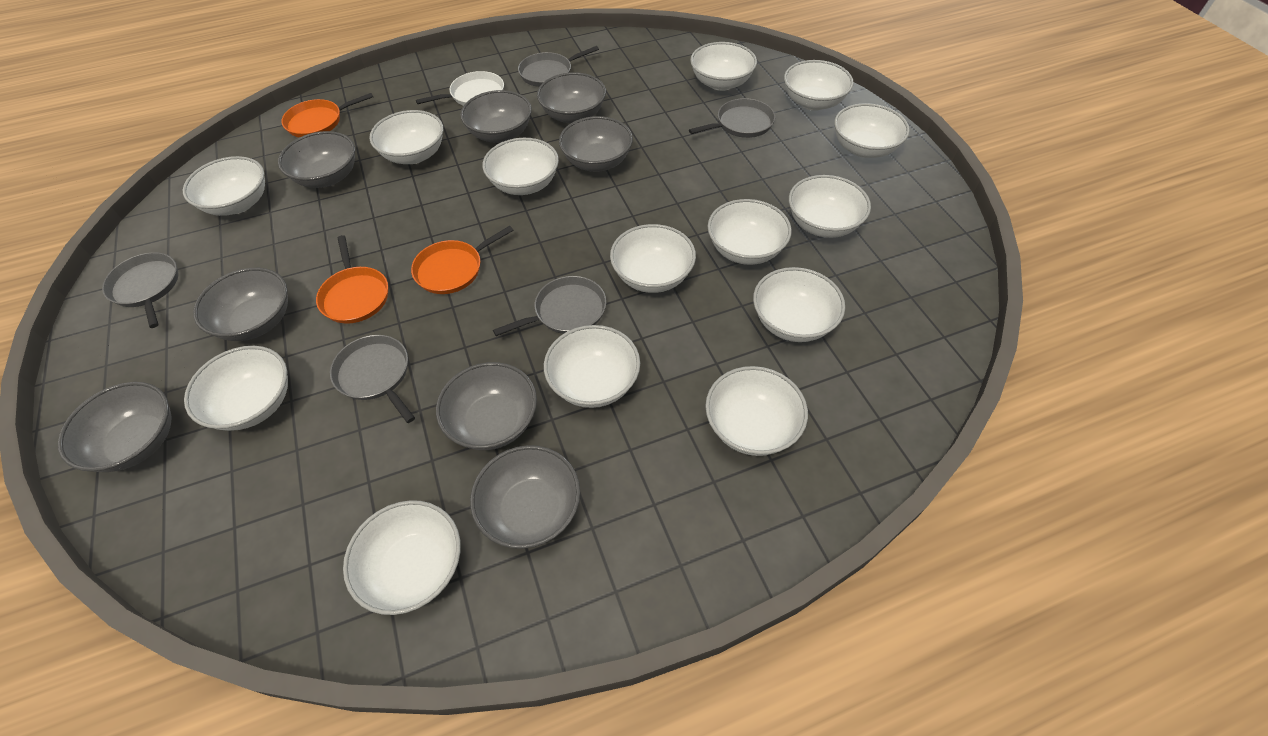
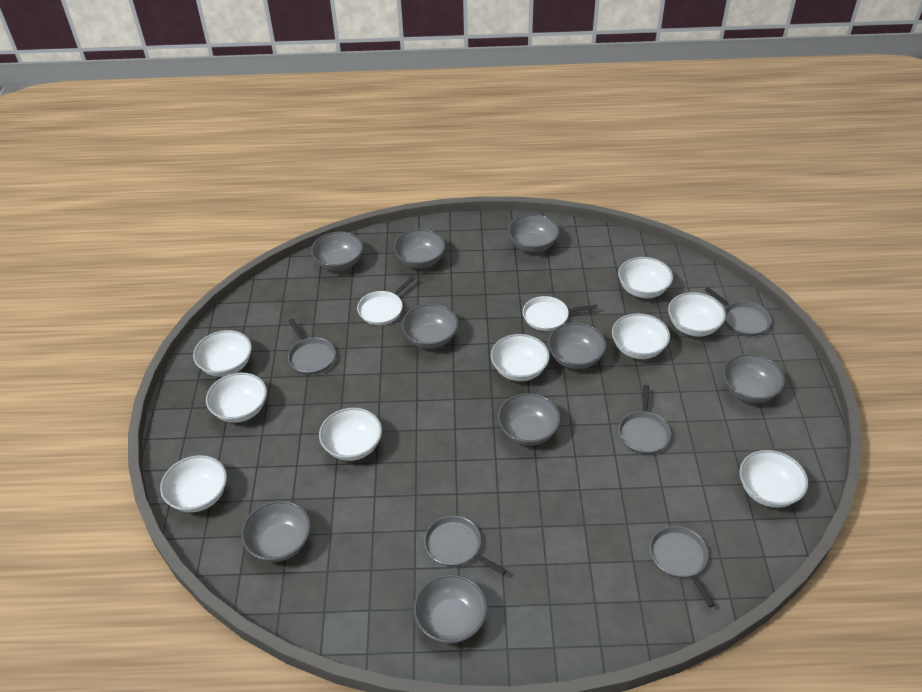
grey bowl: [58,382,172,472] [193,268,288,341] [278,131,355,188] [436,362,537,450] [460,90,532,143] [470,445,580,549] [537,72,606,124] [559,116,633,172] = 8 -> [241,501,311,562] [311,232,363,271] [393,229,446,268] [401,304,458,349] [413,574,487,644] [498,393,560,446] [508,214,559,252] [548,323,606,369] [723,354,785,403] = 9
orange pan: [281,93,373,137] [316,235,388,324] [411,226,513,294] = 3 -> none = 0
white bowl: [183,156,265,216] [184,346,288,431] [343,500,461,615] [370,110,443,164] [482,138,559,195] [544,325,640,408] [610,224,696,293] [690,42,757,91] [705,366,808,456] [708,199,792,265] [753,267,845,342] [784,60,854,111] [789,175,871,238] [834,103,910,158] = 14 -> [160,455,227,512] [193,330,252,377] [206,373,267,423] [319,408,382,461] [491,334,550,381] [612,313,670,359] [618,257,673,298] [668,292,726,337] [739,450,808,508] = 9
white pan: [416,71,504,106] = 1 -> [357,276,415,325] [523,296,598,331] = 2

